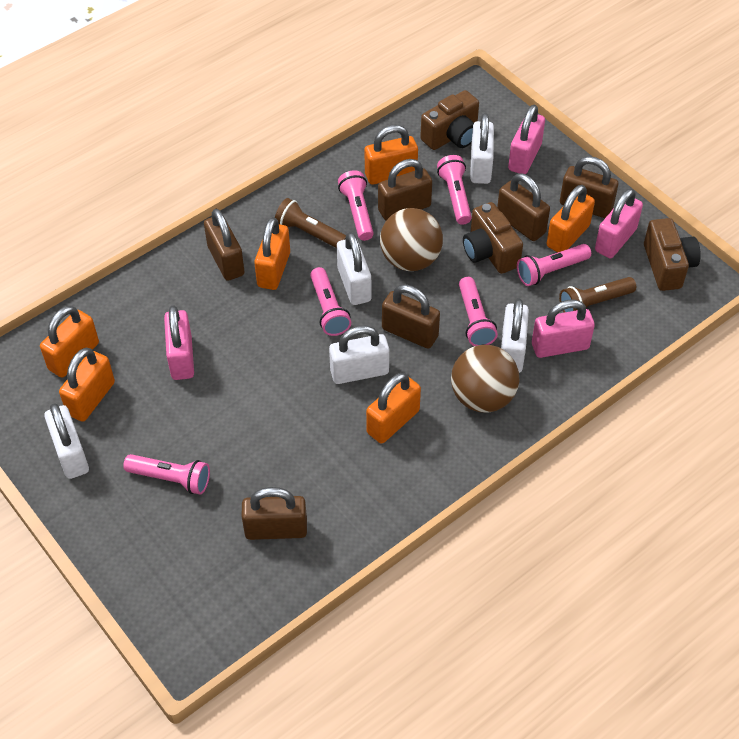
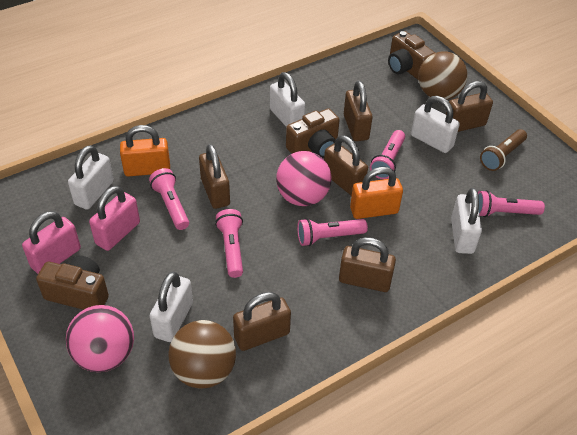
brown flashlight: [275,198,346,248] [559,277,636,313] = 2 -> [480,129,527,171] = 1
orange padlock: [40,306,99,378] [59,348,115,422] [254,217,290,290] [365,125,418,185] [366,373,421,443] [547,185,595,253] = 6 -> [120,125,170,177] [350,167,403,219] = 2
pink ball: none = 0 -> [66,305,134,372] [276,151,332,206] = 2
pink flashlight: [123,454,210,495] [310,267,351,336] [338,170,374,241] [437,155,472,225] [459,277,498,346] [517,244,591,286] = 6 -> [149,168,189,230] [215,209,243,278] [297,218,368,246] [370,130,405,179] [478,190,545,217] = 5
pink padlock: [164,306,194,380] [508,105,545,174] [532,299,595,358] [595,189,643,258] = 4 -> [22,211,81,274] [89,186,140,251] = 2

